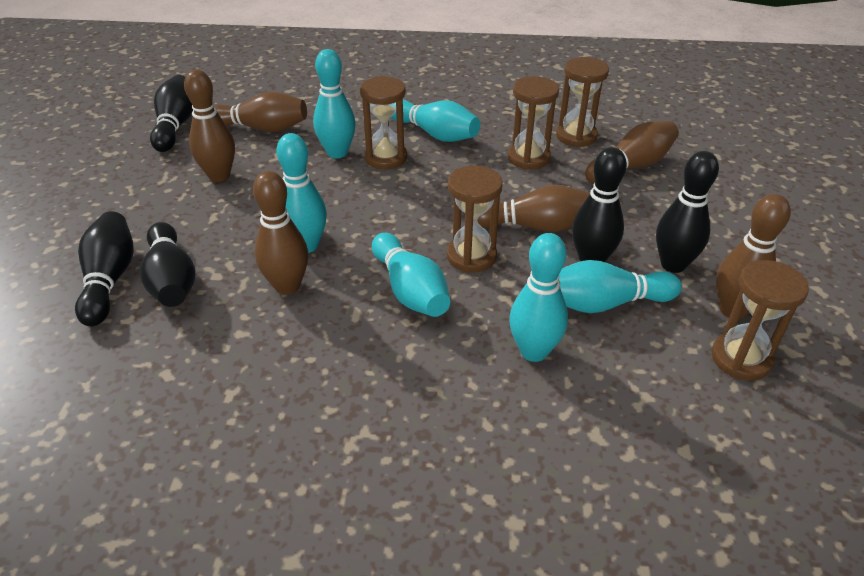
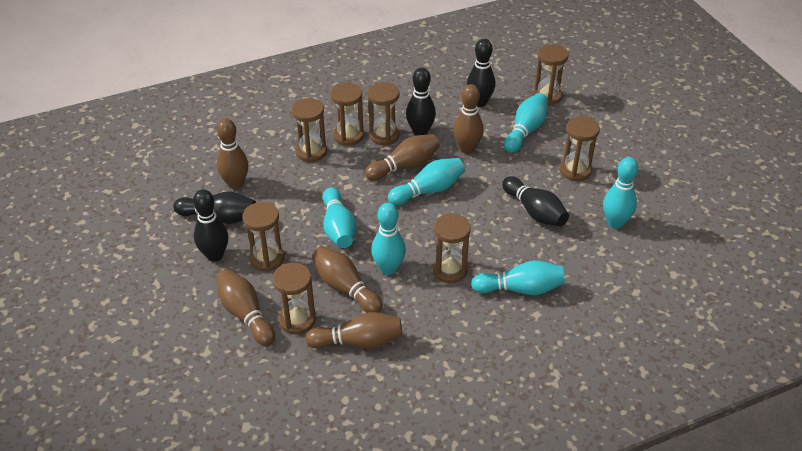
brown hourglass: [360,76,407,170] [447,165,503,273] [508,76,559,170] [556,57,609,147] [712,260,809,381] = 5 -> [242,202,284,272] [273,262,316,335] [292,98,327,162] [331,83,364,146] [368,82,399,145] [433,213,471,283] [533,44,569,106] [560,116,600,181] = 8

